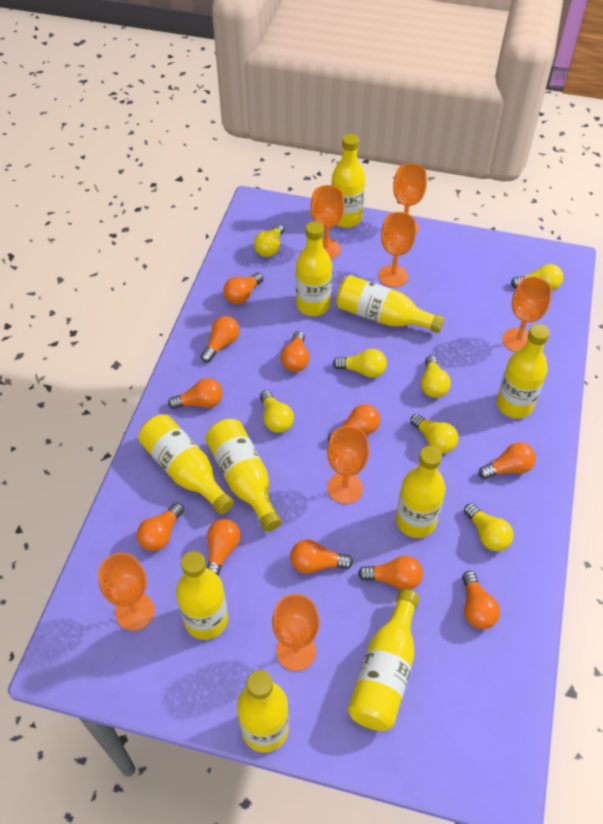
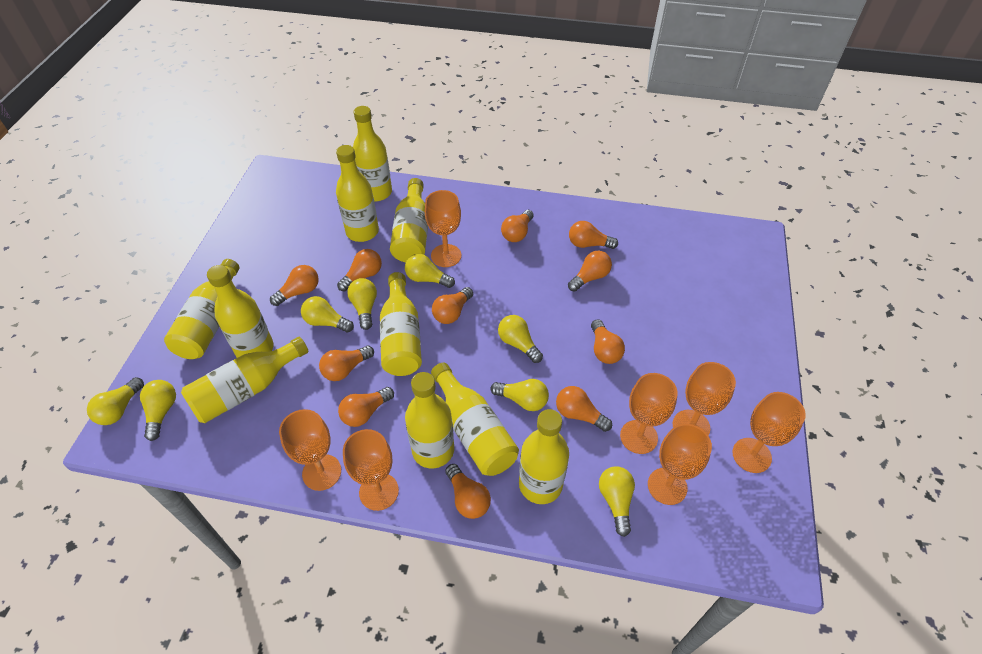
yellow light bulb: [254,224,284,257] [260,390,294,433] [333,349,387,378] [410,414,458,453] [421,355,451,398] [464,503,514,551] [511,264,563,291] = 7 -> [87,377,144,425] [140,380,176,441] [301,296,354,332] [347,278,377,330] [405,254,455,288] [490,379,549,411] [498,315,543,363] [599,466,635,537] = 8

